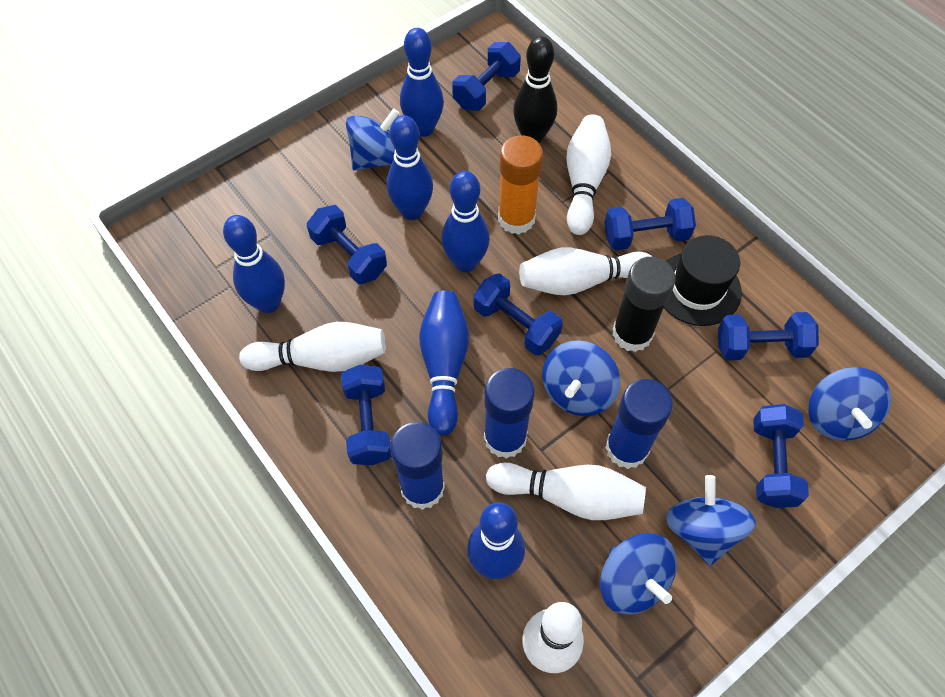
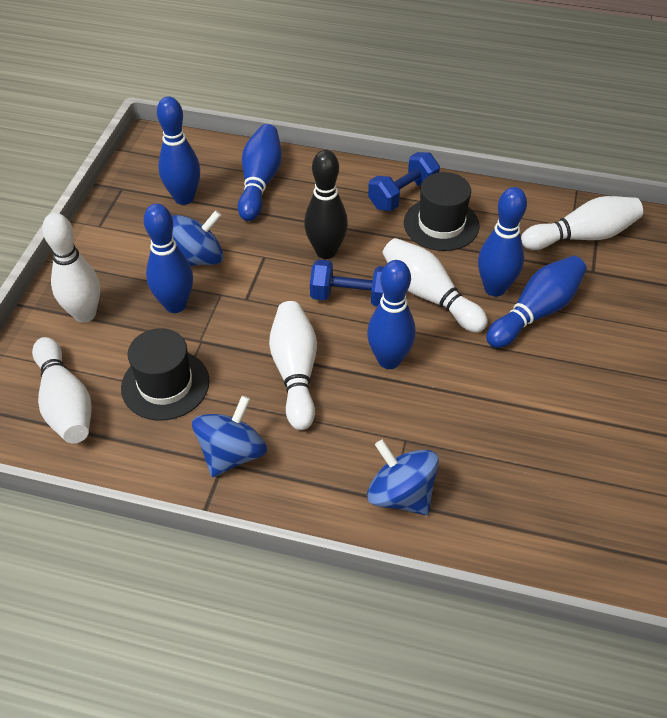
black glue stick: [612,257,676,352] = 1 -> none = 0
black hat: [664,235,742,326] = 1 -> [121,328,209,421] [404,172,480,251] = 2
blue dumbbell: [307,205,387,284] [341,365,391,465] [452,42,521,111] [473,273,563,355] [604,198,696,250] [718,312,819,361] [753,404,809,508] = 7 -> [310,259,384,306] [368,152,440,211] = 2
blue glue stick: [390,422,445,510] [484,368,535,459] [605,379,673,469] = 3 -> none = 0
blue spinning top: [346,108,400,171] [542,340,620,416] [600,533,677,615] [666,475,756,565] [808,367,891,441] = 5 -> [172,210,224,266] [192,396,267,477] [367,440,439,515] = 3
orange glue stick: [498,135,543,234] = 1 -> none = 0

